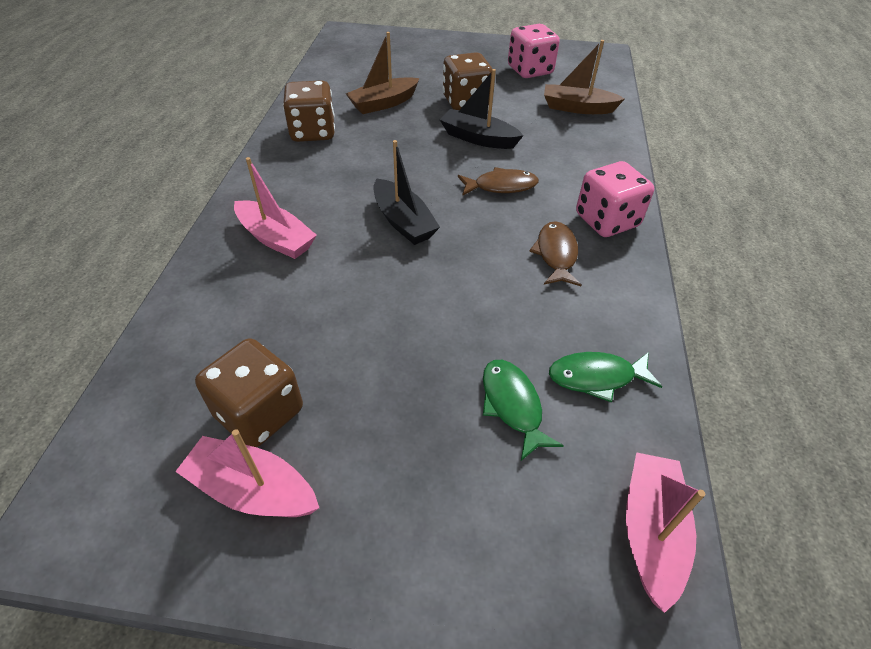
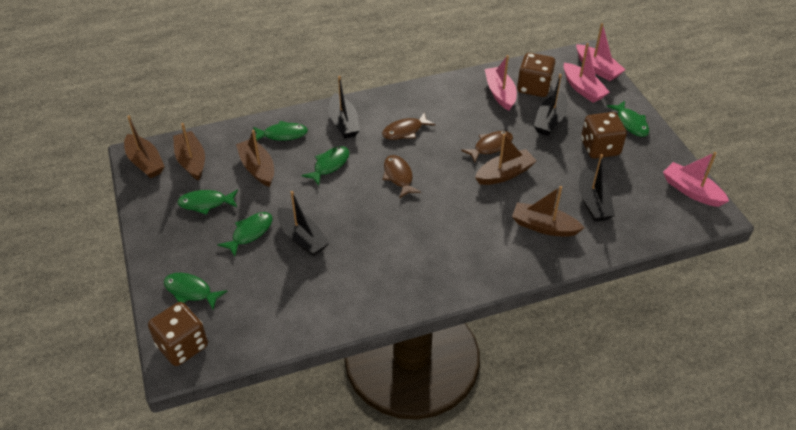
black boat: [374,140,440,245] [440,69,524,149] = 2 -> [277,191,330,256] [329,76,360,139] [534,74,568,136] [579,154,615,221] = 4
brown boat: [346,32,420,114] [544,40,625,114] = 2 -> [124,116,165,178] [173,123,205,180] [236,130,274,187] [475,134,537,185] [512,186,584,237] = 5
brown fish: [458,167,539,196] [529,221,582,286] = 2 -> [382,112,436,140] [383,155,421,198] [461,131,513,163] = 3
green fish: [483,360,564,461] [549,352,662,402] = 2 -> [164,273,227,310] [177,190,238,215] [218,212,273,257] [253,121,308,141] [302,146,350,185] [607,101,649,137] = 6
pink boat: [175,429,319,517] [234,157,317,259] [626,452,705,613] = 3 -> [485,55,517,111] [564,43,610,103] [576,23,626,81] [663,152,729,207] = 4
pink dice: [508,24,560,78] [576,161,654,237] = 2 -> none = 0

